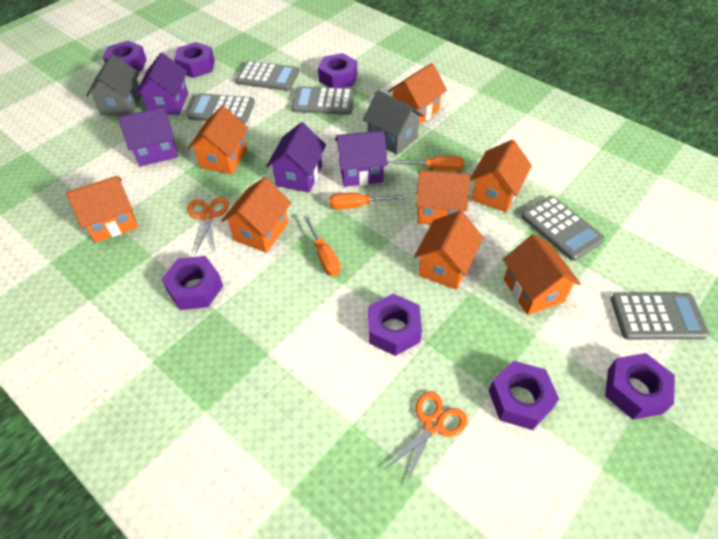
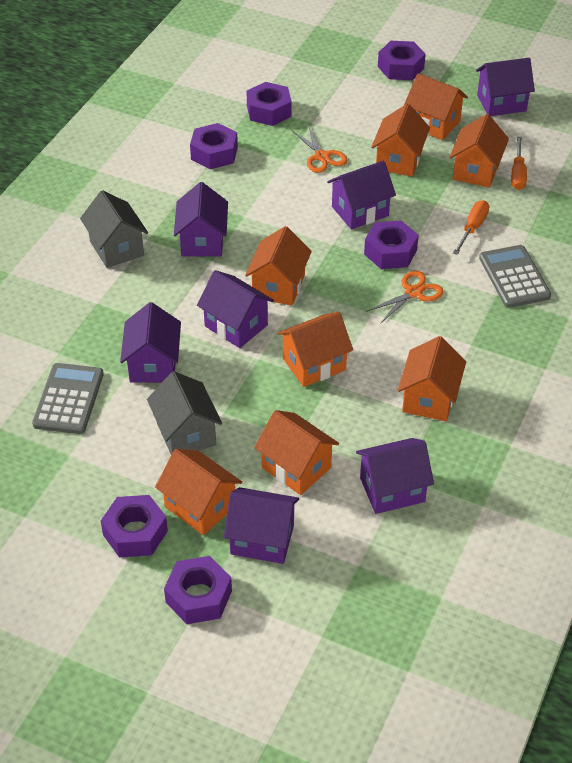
grey calculator: [187,93,255,124] [235,61,299,91] [292,86,355,115] [521,196,605,261] [611,293,709,340] = 5 -> [32,363,104,434] [479,245,551,308] = 2
orange screwdriver: [303,215,341,276] [329,193,407,209] [390,156,464,171] = 3 -> [453,200,489,255] [511,137,527,190] = 2
purple house: [118,107,178,167] [136,53,188,115] [266,122,326,193] [335,130,388,187] = 4 -> [120,302,181,383] [174,182,228,257] [197,270,274,348] [224,487,299,564] [327,161,396,230] [356,438,434,514] [476,58,535,116] = 7
purple nut: [103,41,147,72] [161,256,223,310] [174,42,215,78] [318,53,357,88] [368,294,422,356] [489,361,559,430] [605,353,675,419] = 7 -> [101,495,168,557] [164,556,232,624] [190,123,238,169] [246,82,292,126] [364,220,419,269] [378,41,426,80] = 6

